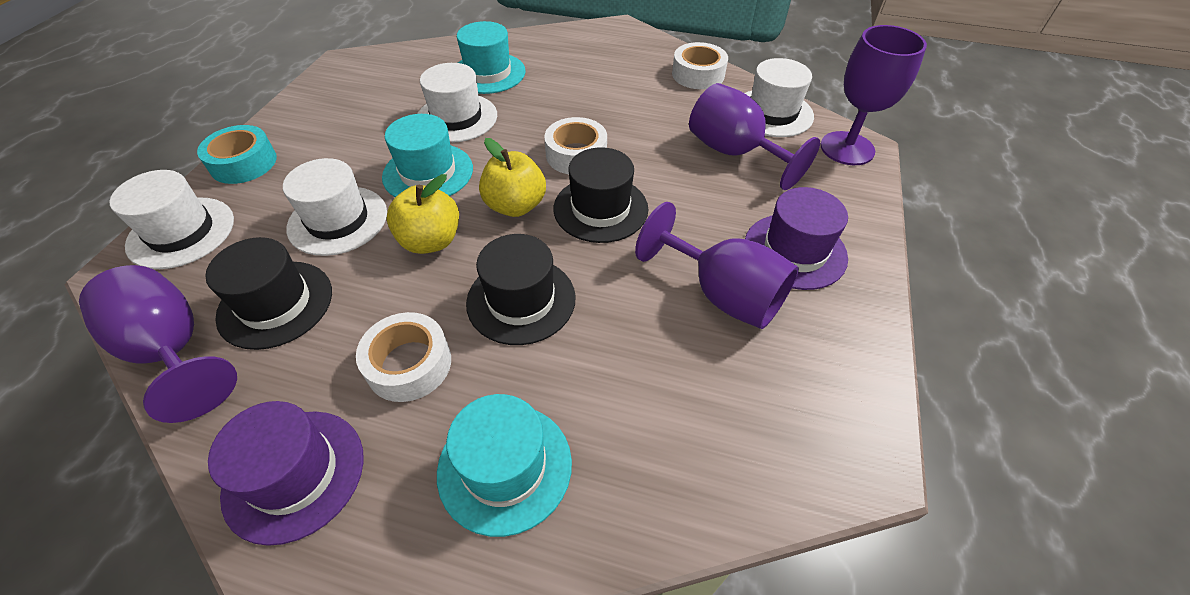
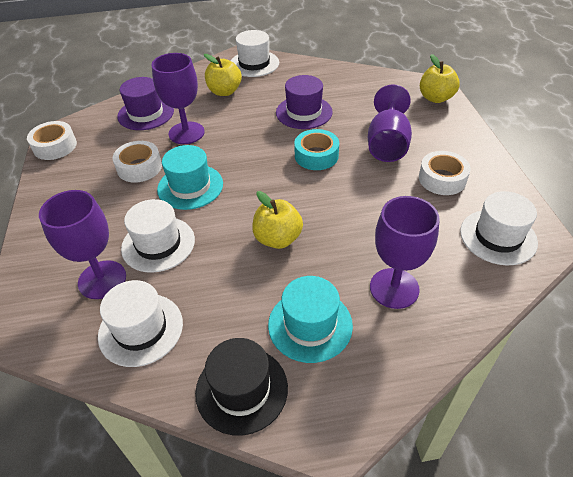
black hat: [205,237,332,350] [466,234,576,345] [554,147,648,243] = 3 -> [195,338,288,436] = 1
turquoise hat: [382,114,473,197] [437,394,572,537] [457,21,525,94] = 3 -> [157,145,223,210] [268,276,353,363] = 2
yellow apple: [387,174,459,254] [479,138,546,217] = 2 -> [204,54,242,96] [252,191,303,249] [420,54,460,103] = 3

